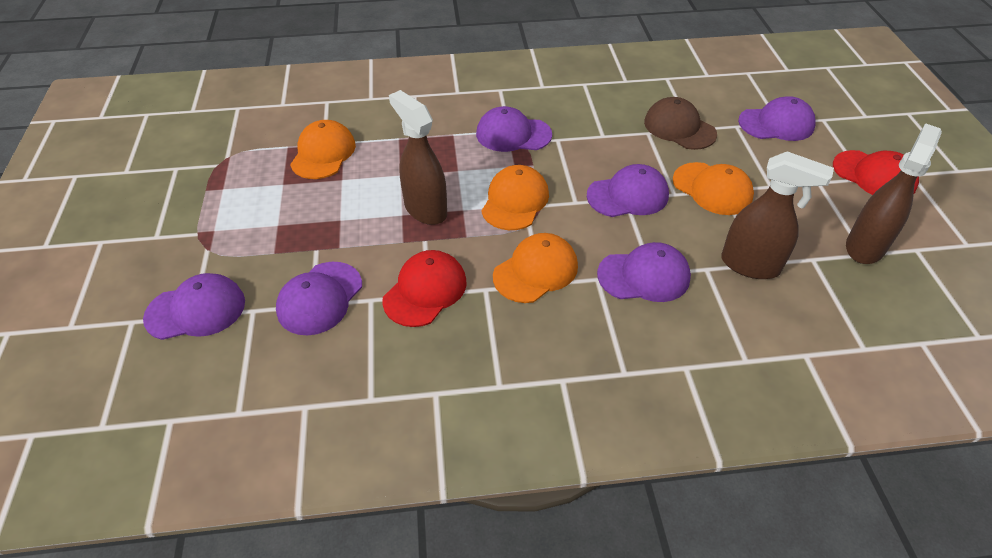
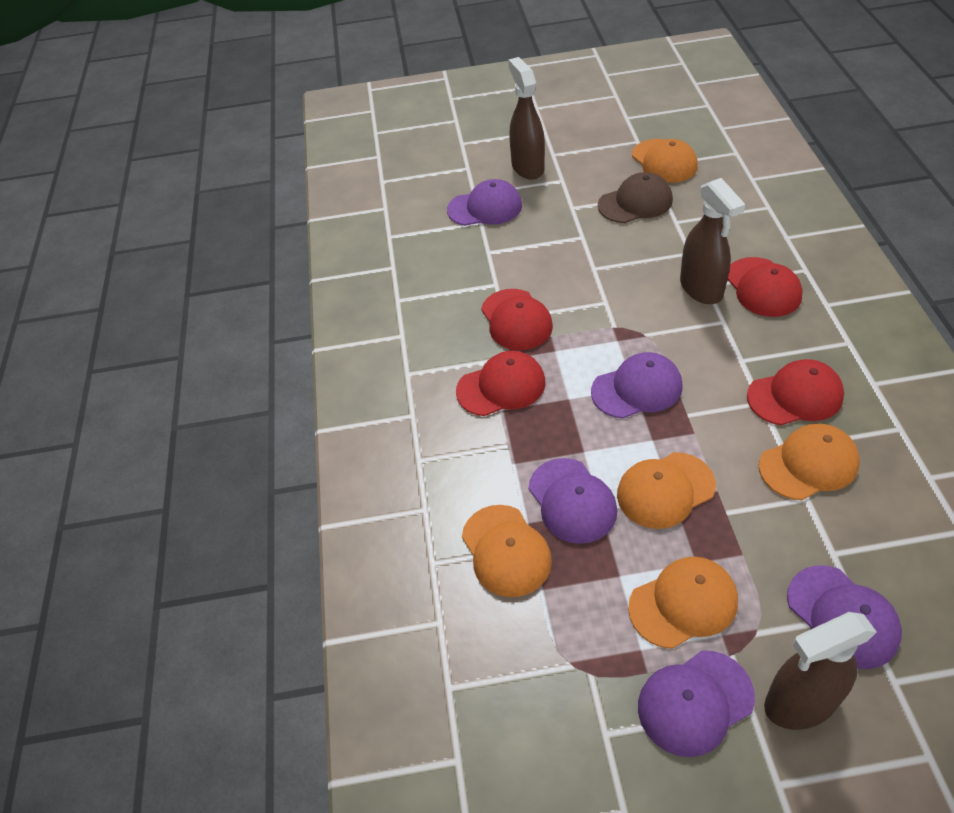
orange cap: [290,120,356,179] [481,165,549,230] [493,233,578,303] [673,162,754,215] = 4 -> [462,505,552,597] [617,452,716,529] [628,557,738,649] [632,139,697,183] [759,423,860,500] = 5
purple cap: [143,273,245,340] [276,262,362,335] [476,106,552,152] [587,164,669,217] [597,242,691,302] [738,96,816,141] = 6 -> [447,179,522,226] [529,458,617,544] [591,352,683,419] [638,650,755,757] [787,565,902,669] = 5
red cap: [382,250,467,327] [833,150,919,195] = 2 -> [456,351,546,416] [481,289,553,350] [728,257,803,317] [747,359,844,425] = 4

